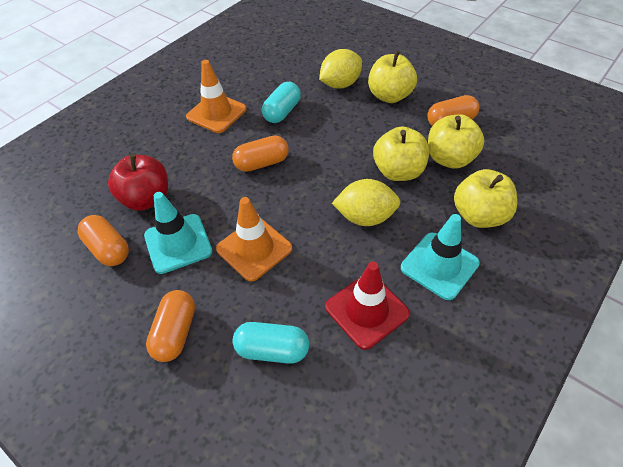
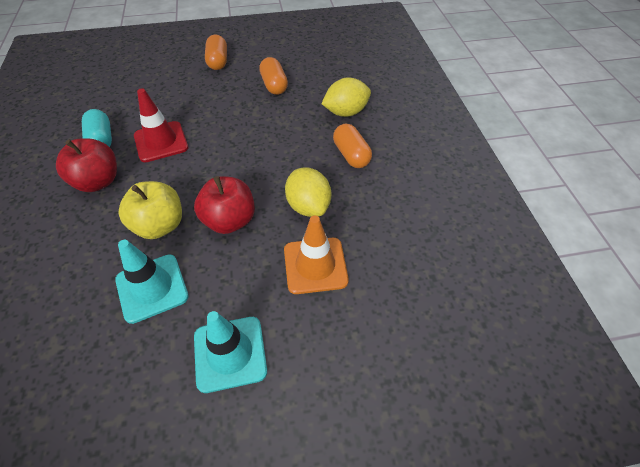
orange capsule: [78,215,129,266] [146,290,195,362] [232,135,289,172] [427,95,479,126] = 4 -> [205,34,227,70] [259,57,288,95] [333,124,372,168] = 3
orange traffic cone: [186,60,247,133] [216,197,292,282] = 2 -> [284,216,349,294] = 1
red apple: [108,154,168,211] = 1 -> [56,138,117,192] [194,176,255,234] = 2
turquoise capsule: [233,322,309,364] [262,82,301,123] = 2 -> [82,109,112,147] = 1
yellow apple: [368,50,417,103] [373,126,429,181] [428,114,485,169] [454,169,517,228] = 4 -> [119,181,182,239] = 1

